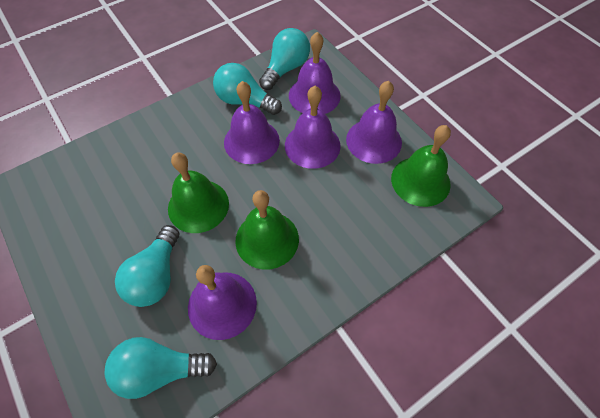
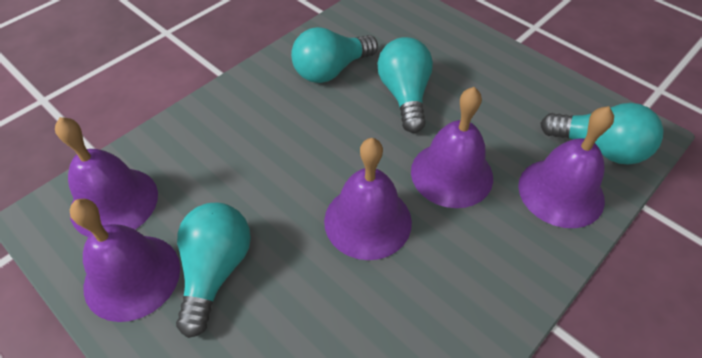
green bell: [168,152,229,233] [235,190,299,270] [391,125,451,207] = 3 -> none = 0

